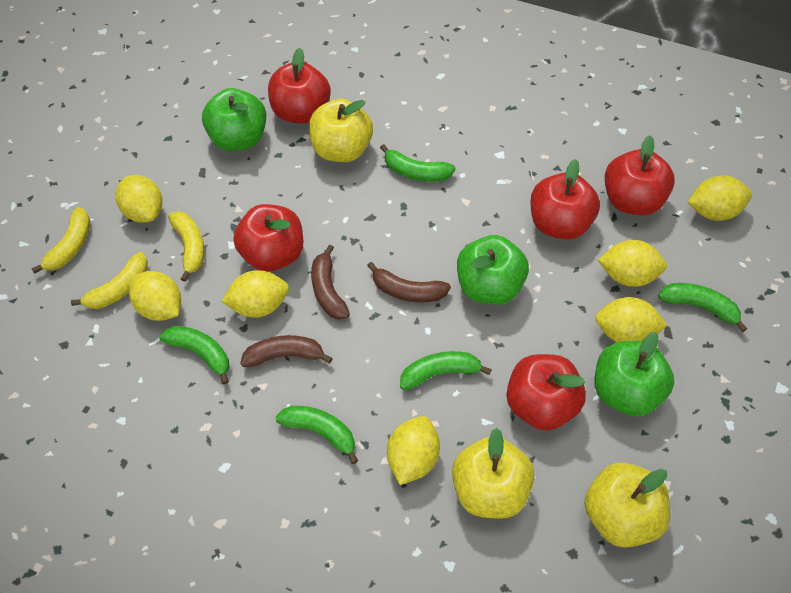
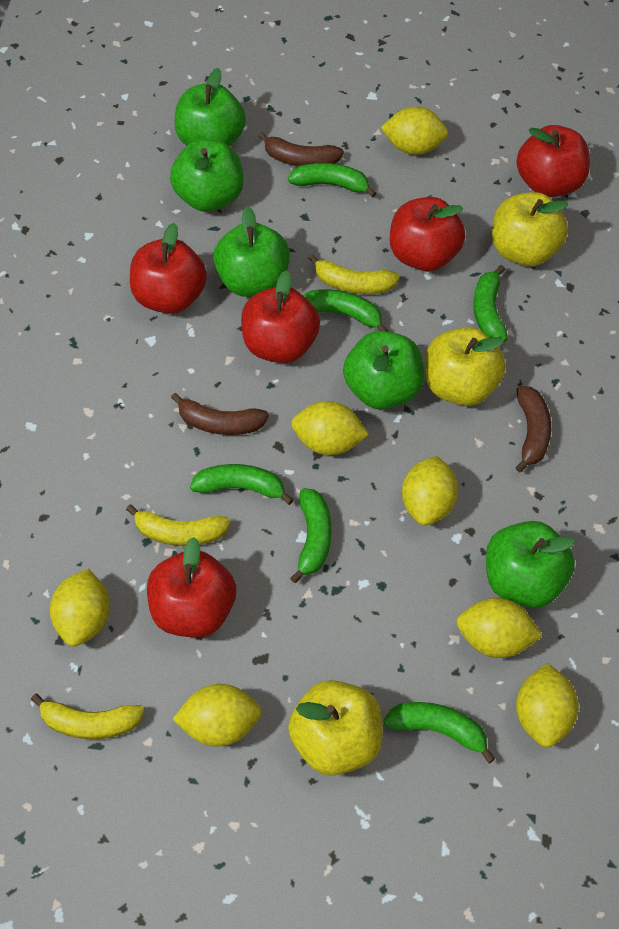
green apple: [202,88,266,151] [457,235,529,305] [595,332,674,417] = 3 -> [170,139,243,212] [174,68,246,146] [213,206,290,297] [343,331,424,409] [486,521,575,608] = 5
green banana: [159,326,229,384] [275,406,358,464] [380,144,456,182] [400,351,492,390] [658,283,747,332] = 5 -> [190,464,294,505] [288,163,376,197] [290,488,332,583] [303,289,388,331] [383,702,496,763] [473,265,508,342] = 6

